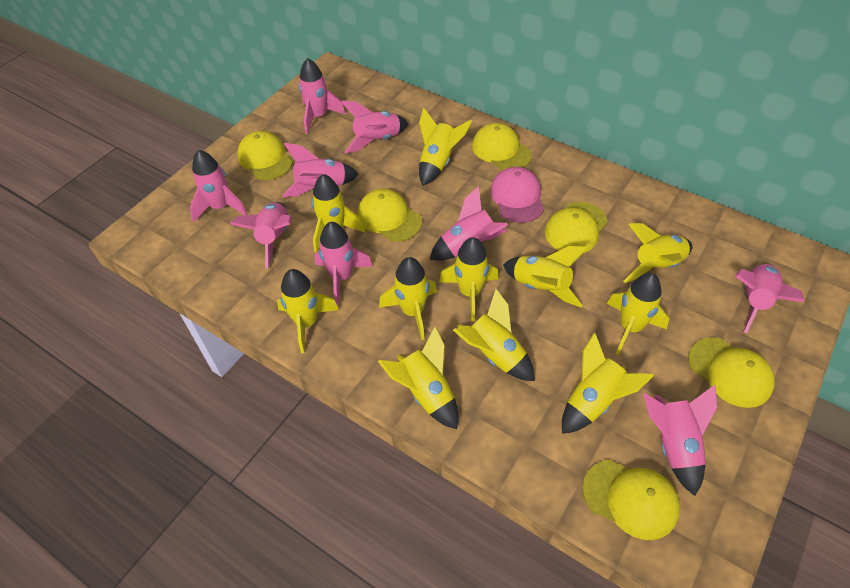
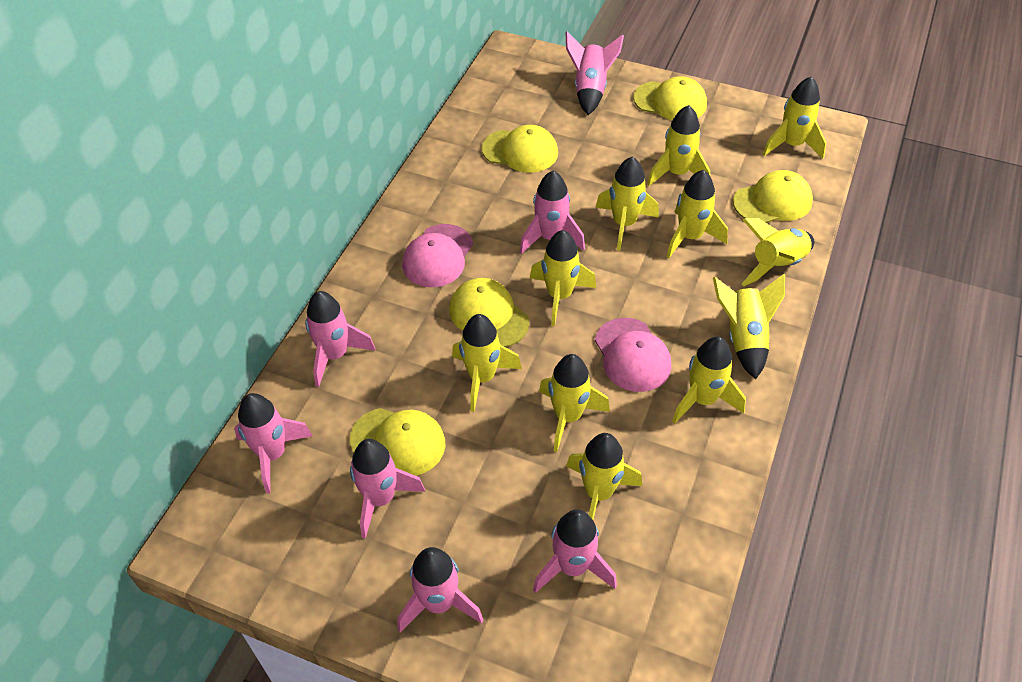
pink cap: [490,167,544,223] = 1 -> [402,224,473,287] [595,318,671,392] = 2
pink rocket: [190,150,248,222] [230,202,292,269] [282,143,359,197] [299,58,346,134] [314,221,373,305] [341,100,408,153] [429,186,508,261] [643,385,717,496] [735,264,805,334] = 9 -> [234,393,313,493] [305,291,376,387] [350,439,425,539] [397,547,483,633] [520,171,585,254] [533,509,617,593] [566,32,624,115] = 7
yellow cap: [237,131,293,180] [357,188,422,242] [472,123,532,170] [545,202,608,253] [582,460,680,540] [688,337,775,408] = 6 -> [350,408,445,476] [449,278,529,347] [482,125,558,173] [633,76,707,120] [733,170,813,223] = 5

